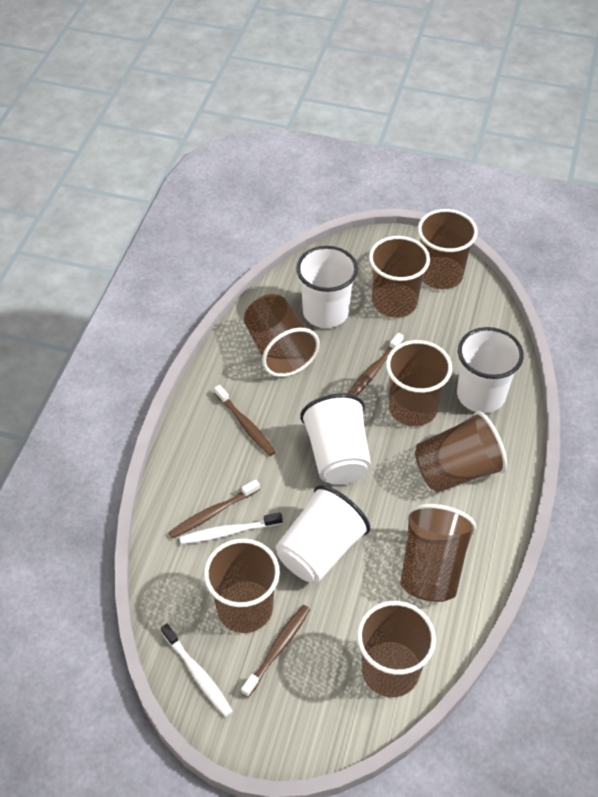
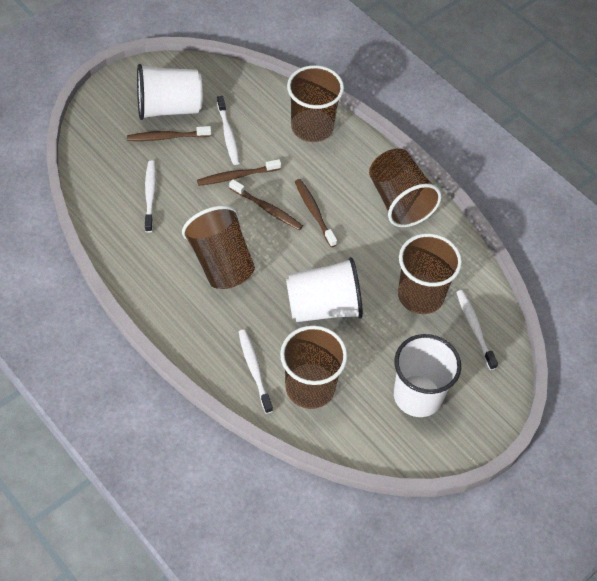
brown cup: [204,539,280,633] [244,294,320,377] [357,601,436,697] [369,236,430,318] [386,340,452,426] [400,504,477,602] [415,411,507,493] [418,209,478,289] = 8 -> [182,205,255,289] [280,325,348,409] [287,65,344,142] [369,148,442,227] [398,233,462,314] = 5
white cup: [276,485,370,583] [296,246,358,328] [300,393,371,485] [457,327,524,413] = 4 -> [137,64,203,120] [286,257,363,322] [394,334,461,417] = 3
white toothbrush: [161,624,233,717] [180,512,283,544] = 2 -> [145,161,156,233] [217,96,240,165] [239,329,273,414] [456,290,498,370] = 4

